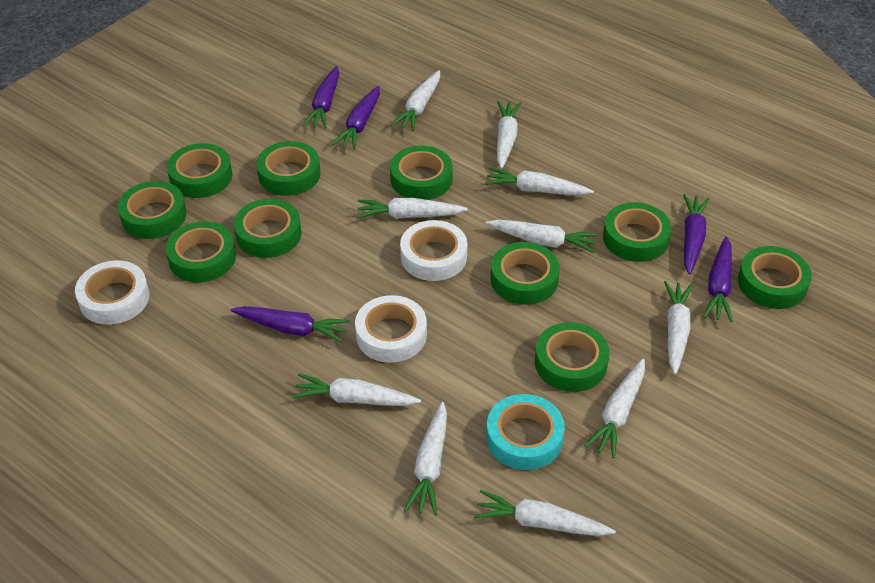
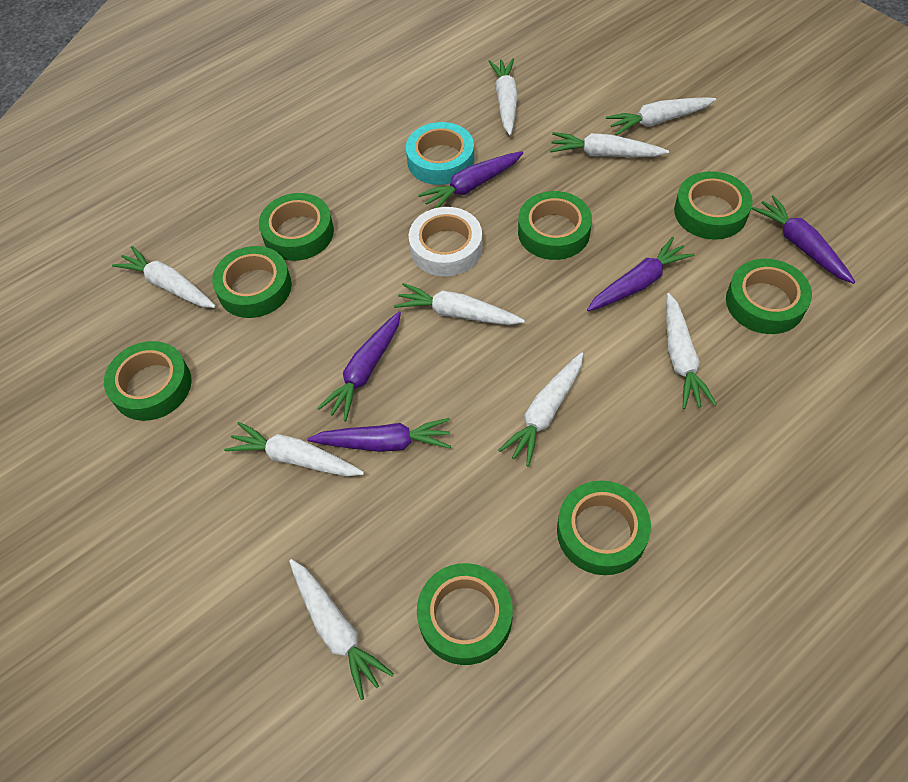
green tape: [118,181,186,239] [166,221,236,282] [167,143,232,198] [234,199,301,258] [256,141,321,196] [390,146,453,200] [491,242,560,305] [535,322,609,392] [603,202,672,262] [738,246,812,309] = 10 -> [104,341,192,421] [212,246,292,318] [259,193,334,261] [417,563,513,665] [518,191,592,260] [557,481,651,575] [674,171,753,240] [726,259,812,334] = 8
white carrot: [292,374,421,406] [357,198,468,219] [391,70,440,131] [404,402,447,515] [474,490,616,536] [485,167,594,195] [486,220,598,253] [497,101,521,169] [584,358,645,458] [664,281,693,375] = 10 -> [112,246,216,308] [224,422,364,477] [289,559,394,700] [394,283,525,325] [488,58,518,135] [498,352,583,467] [550,132,669,157] [606,97,716,136] [666,293,717,409] = 9
white tape: [75,260,149,325] [355,295,427,363] [400,220,467,281] = 3 -> [409,207,482,276] = 1

